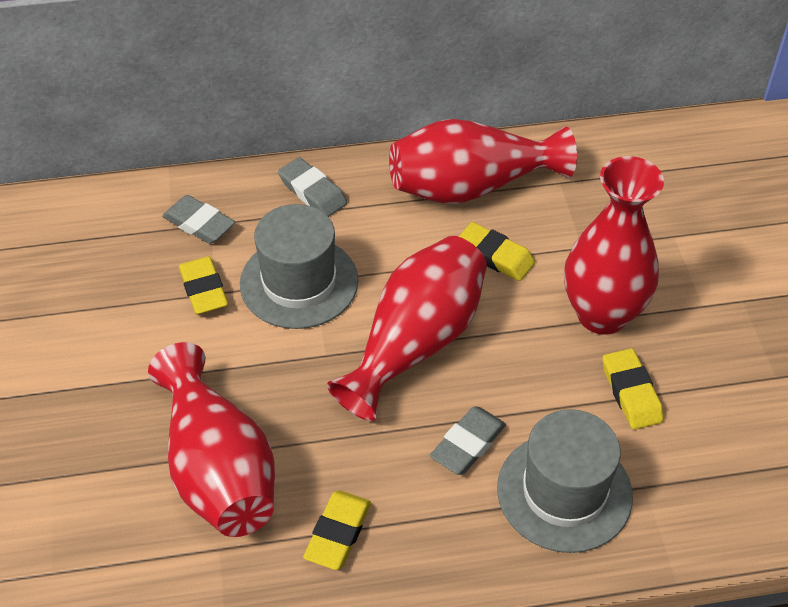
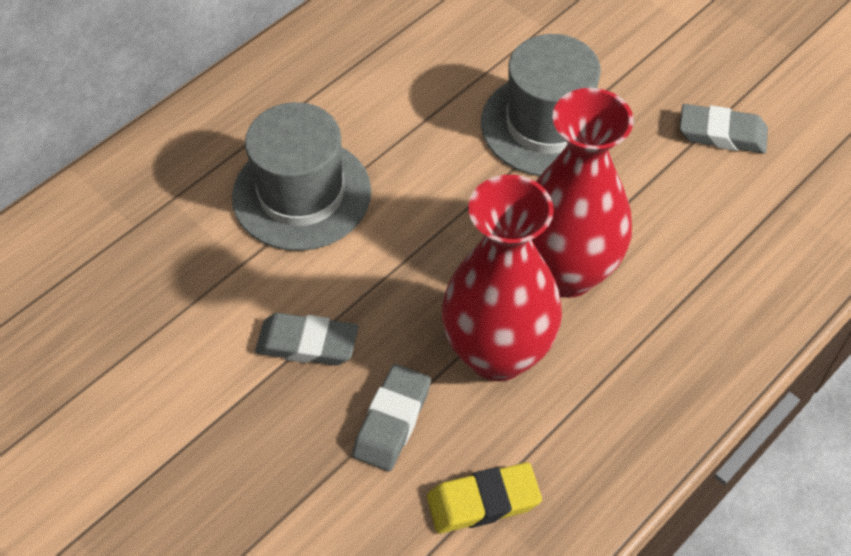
red vase: [148,342,275,537] [327,236,487,421] [389,119,577,204] [564,156,664,335] = 4 -> [442,175,562,381] [532,88,634,298] = 2
yellow eraser: [179,256,228,314] [303,490,371,570] [459,222,535,281] [603,348,664,430] = 4 -> [427,462,542,534] = 1

